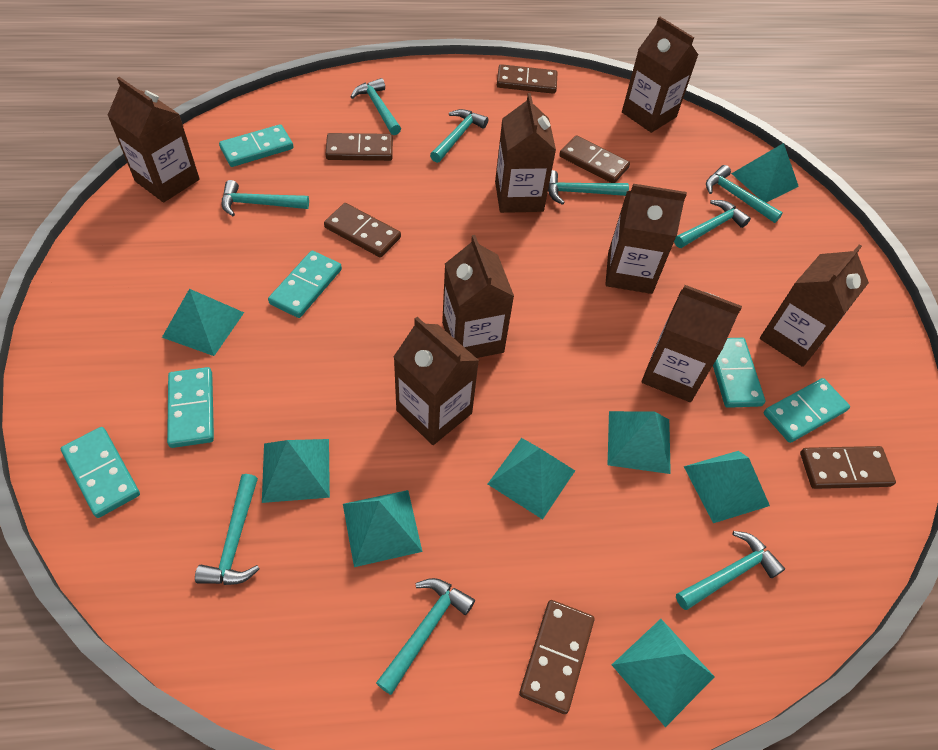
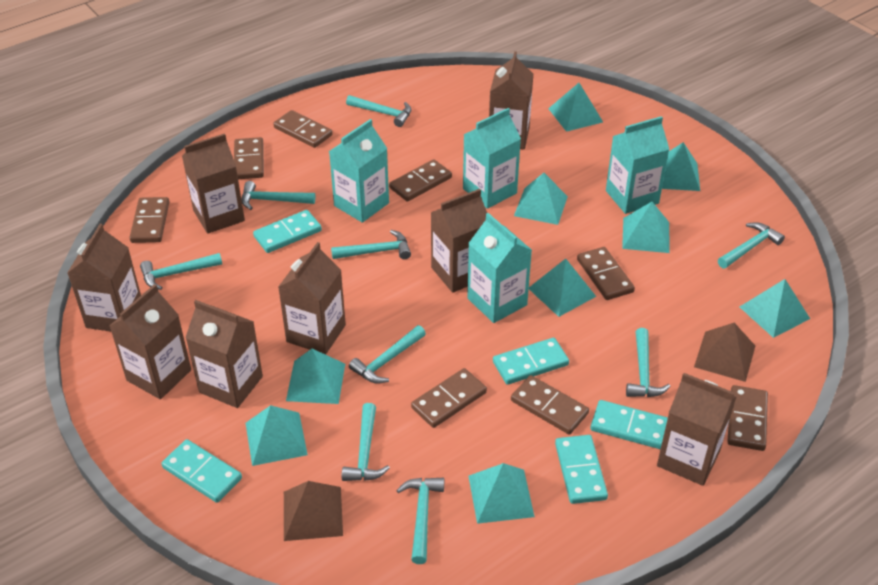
brown domino: [324,203,401,258] [325,133,393,161] [497,64,557,94] [519,600,594,714] [559,135,630,183] [800,446,896,489] = 6 -> [129,197,169,243] [234,137,264,179] [273,110,333,148] [389,159,452,202] [411,368,487,428] [511,375,589,434] [577,247,635,300] [727,385,768,451] = 8
brown pyramid: none = 0 -> [284,481,343,541] [694,323,755,382] = 2
turquoise carton: none = 0 -> [329,119,389,223] [463,108,521,209] [467,213,532,323] [606,116,669,214] = 4
turquoise domino: [61,427,140,518] [167,367,214,448] [219,124,293,167] [268,251,342,318] [713,338,765,408] [763,378,850,443] = 6 -> [161,439,242,503] [253,210,322,253] [493,338,569,385] [555,435,608,504] [591,400,668,449] = 5
turquoise pyramid: [162,289,244,356] [262,439,330,503] [343,490,422,567] [488,438,575,520] [608,411,671,474] [612,619,715,727] [684,451,770,523] [731,143,799,202] = 8 -> [246,405,308,466] [286,349,345,404] [469,463,535,524] [514,173,568,225] [529,259,596,317] [548,83,603,132] [622,202,670,253] [662,142,700,191] [740,279,810,338] = 9

